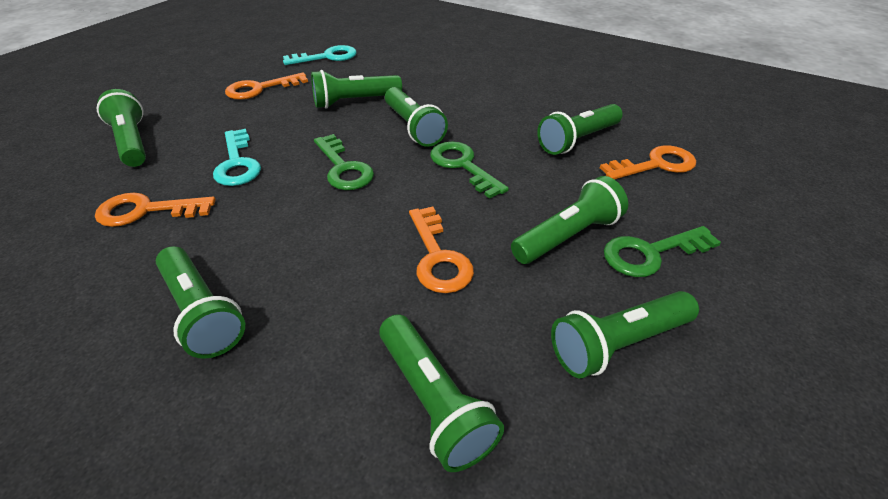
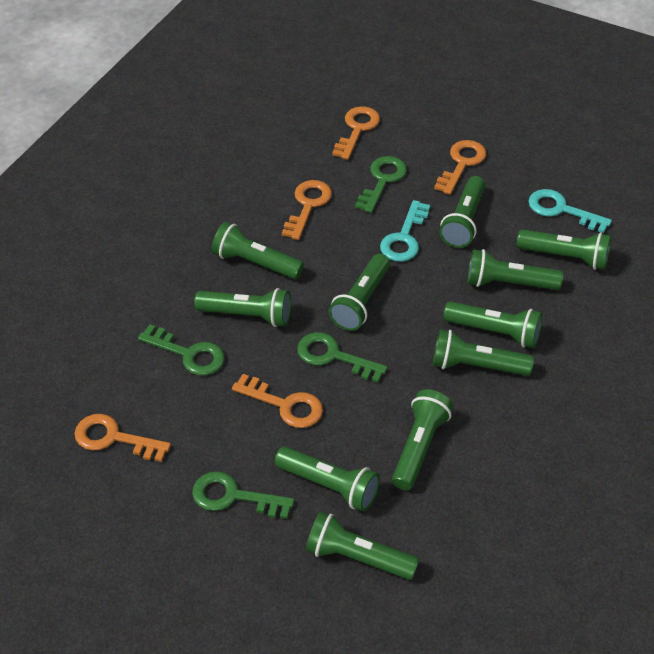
green flashlight: [97,89,146,167] [156,246,245,359] [311,70,402,109] [379,314,504,472] [385,87,448,147] [511,176,628,264] [537,104,623,155] [551,291,699,378] = 8 -> [194,288,291,327] [212,222,304,279] [275,446,380,511] [306,511,419,580] [329,254,390,331] [392,389,453,490] [433,329,534,376] [439,176,485,248] [443,302,543,348] [467,249,563,290] [517,229,611,270] = 11
green key: [314,134,374,190] [430,141,509,199] [604,226,721,277] = 3 -> [138,324,225,376] [192,471,294,519] [297,332,388,383] [355,156,407,213] = 4
orange key: [95,193,216,227] [225,73,308,100] [409,206,474,293] [600,145,696,180] = 4 -> [74,414,171,462] [232,374,323,428] [282,180,332,240] [332,106,380,160] [434,140,486,195] = 5

